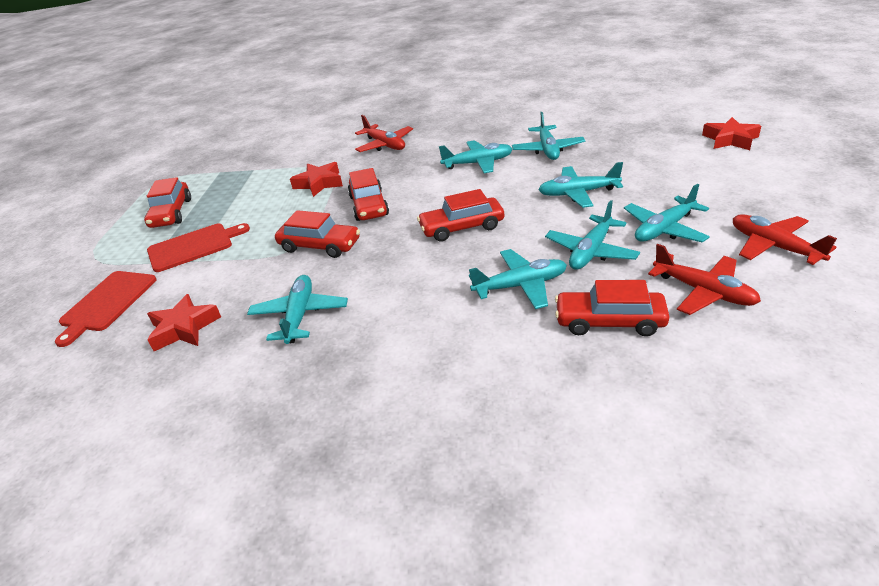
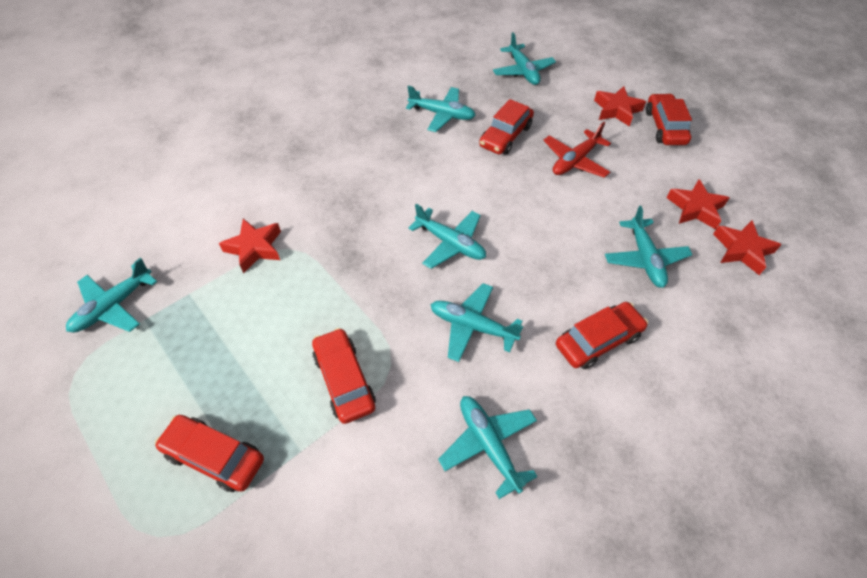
red cutting board: [55,271,156,347] [147,223,250,272] = 2 -> none = 0
red plane: [355,115,413,152] [648,244,761,315] [733,214,837,265] = 3 -> [543,122,611,178] = 1
red star: [147,294,221,351] [290,162,343,197] [702,117,761,150] = 3 -> [219,219,281,273] [594,86,646,127] [667,179,730,229] [713,220,782,275] = 4

